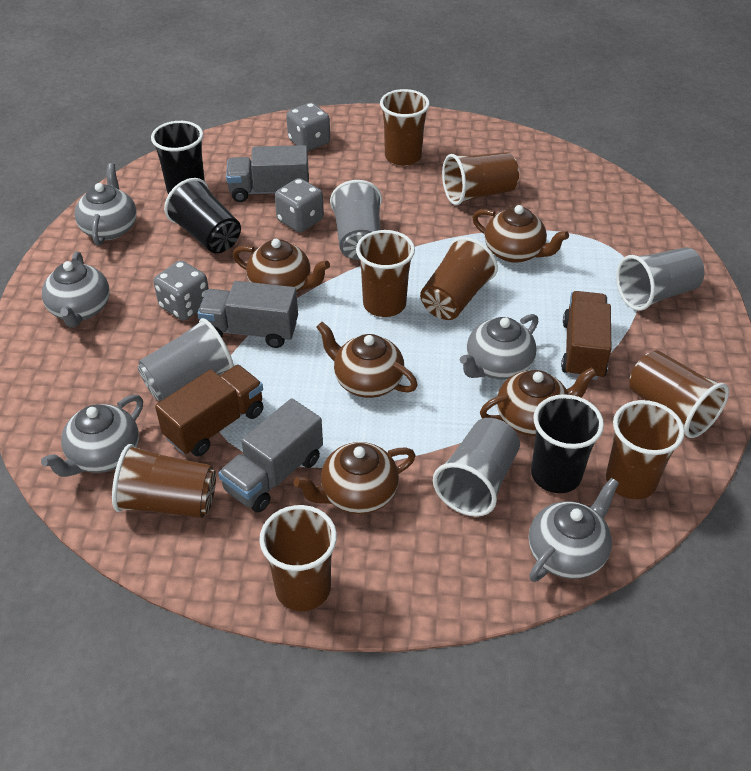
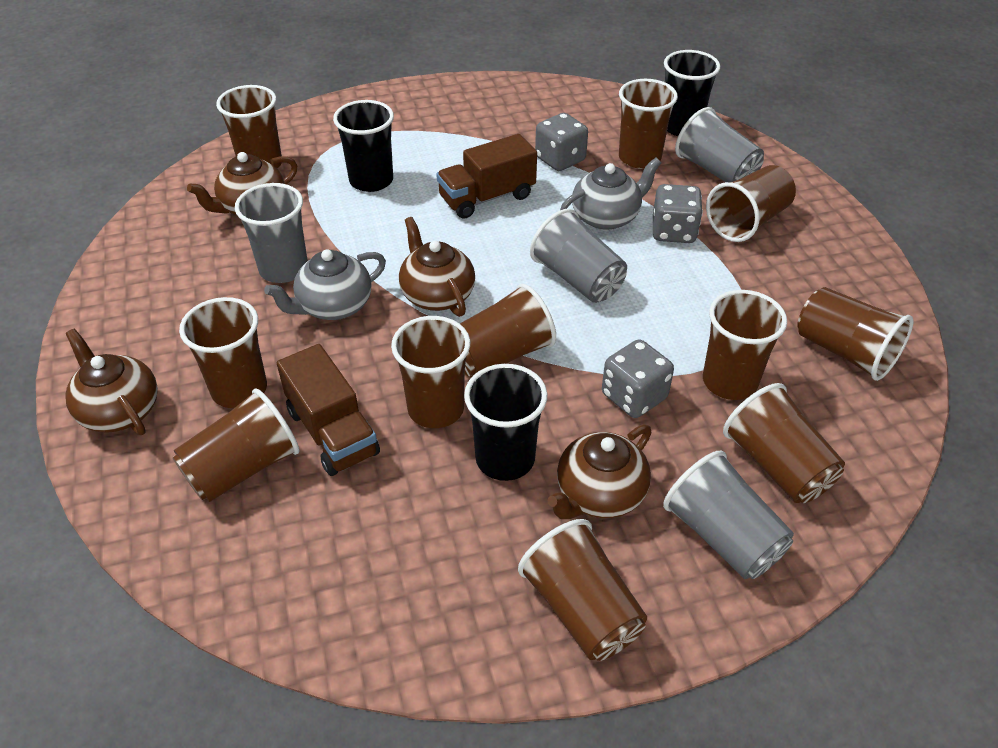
brown cup: [112,444,216,518] [259,505,337,611] [356,230,415,317] [380,89,430,166] [420,237,498,320] [442,152,519,205] [606,400,685,499] [629,350,729,438] = 8 -> [172,388,299,502] [179,297,267,408] [216,85,282,168] [391,316,470,428] [460,284,556,377] [518,519,647,661] [619,79,678,169] [703,290,787,400] [706,165,796,242] [723,383,845,503] [797,287,914,381] = 11
brown teapot: [233,239,330,292] [294,442,416,514] [316,322,418,398] [472,205,569,263] [480,367,597,436] = 5 -> [65,329,158,435] [187,152,298,215] [399,217,475,317] [547,424,651,519] = 4
grey teapot: [41,395,143,477] [42,251,110,327] [74,163,137,246] [460,314,538,380] [529,478,619,582] = 5 -> [264,249,386,320] [560,158,661,230] = 2
grey truck: [197,281,298,348] [218,398,323,513] [226,145,309,202] = 3 -> none = 0

